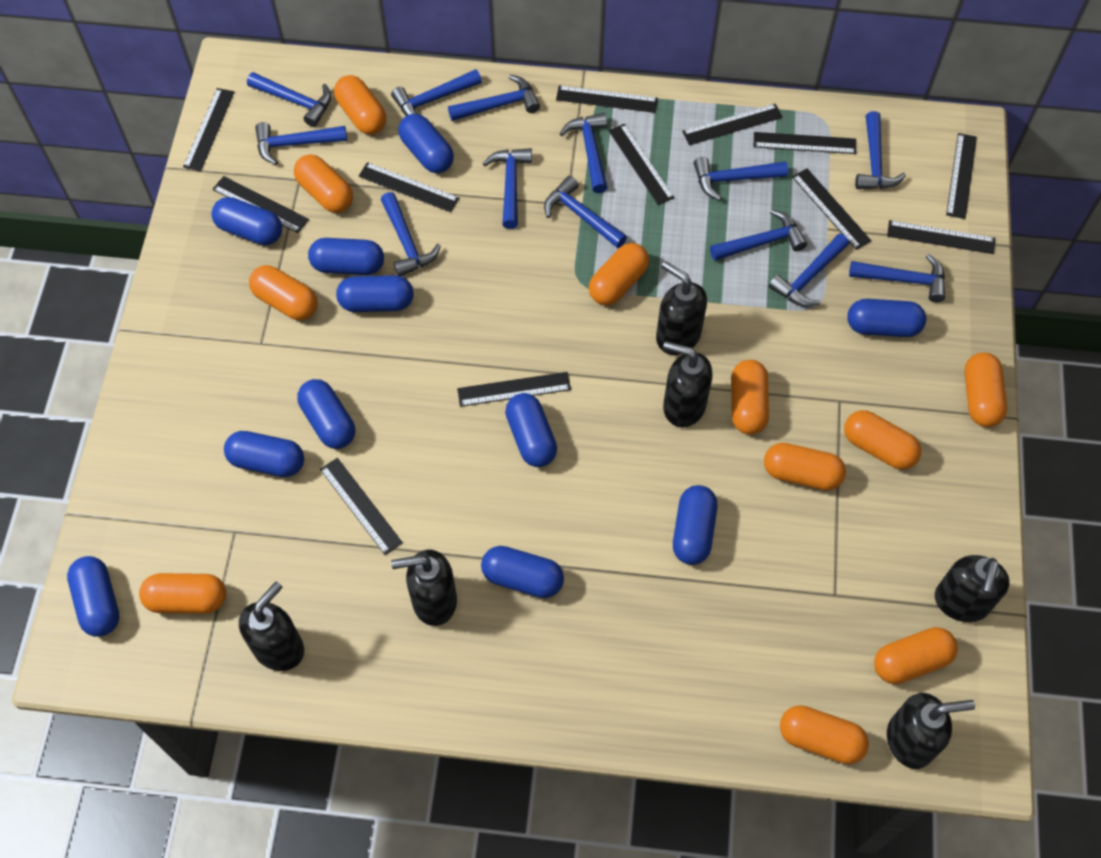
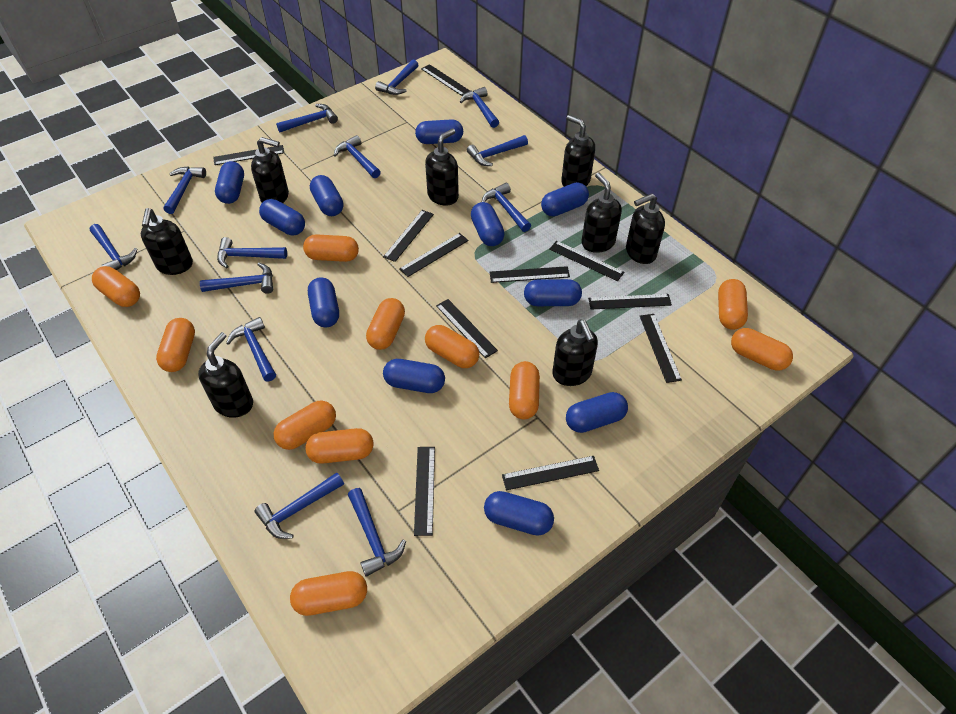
black ruler: [183,88,234,171] [212,176,309,233] [320,458,403,555] [358,162,459,212] [457,372,571,407] [556,85,658,113] [608,124,675,205] [682,104,783,145] [754,132,856,154] [792,168,871,250] [887,220,995,254] [946,133,977,219] = 12 -> [213,145,284,165] [383,210,434,262] [399,233,469,277] [414,447,435,536] [421,64,470,96] [436,299,498,358] [490,266,570,283] [502,456,599,490] [550,241,624,281] [588,294,672,310] [640,314,682,383] = 11
black soap dispenser: [239,582,304,671] [391,550,457,626] [656,261,707,355] [663,341,713,427] [887,693,975,769] [935,555,1010,622] = 6 -> [141,208,193,275] [198,332,253,418] [251,137,289,203] [425,129,459,206] [552,320,598,386] [561,115,595,187] [581,173,622,253] [626,193,665,264] = 8

